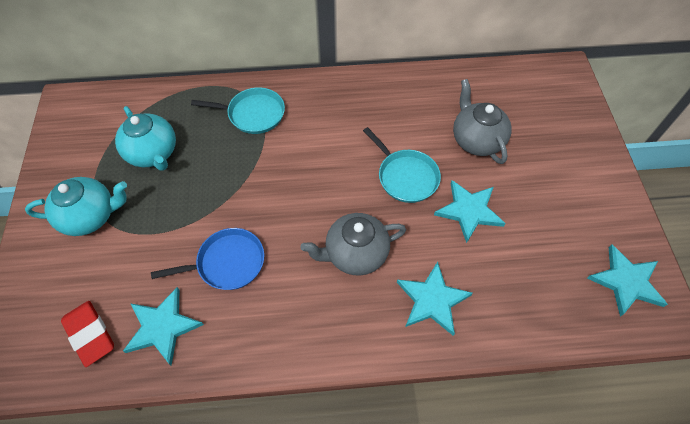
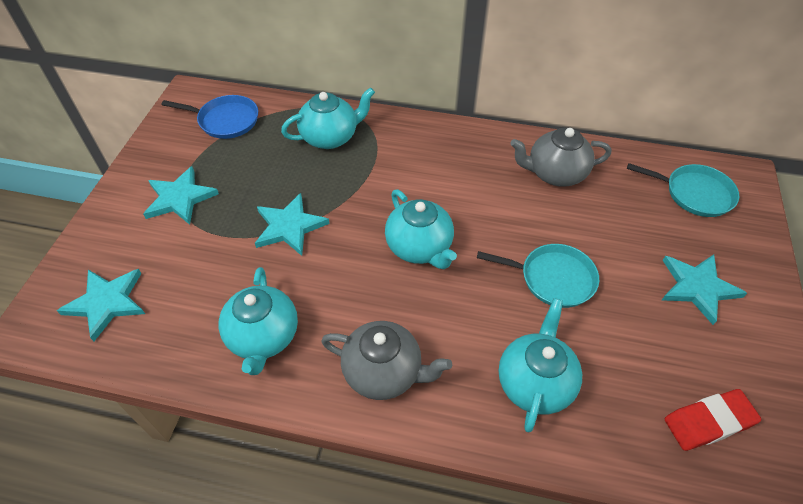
turquoise teapot: [25,177,127,236] [115,106,176,171] = 2 -> [219,267,298,375] [281,87,375,149] [385,189,457,269] [499,298,582,433] = 4

